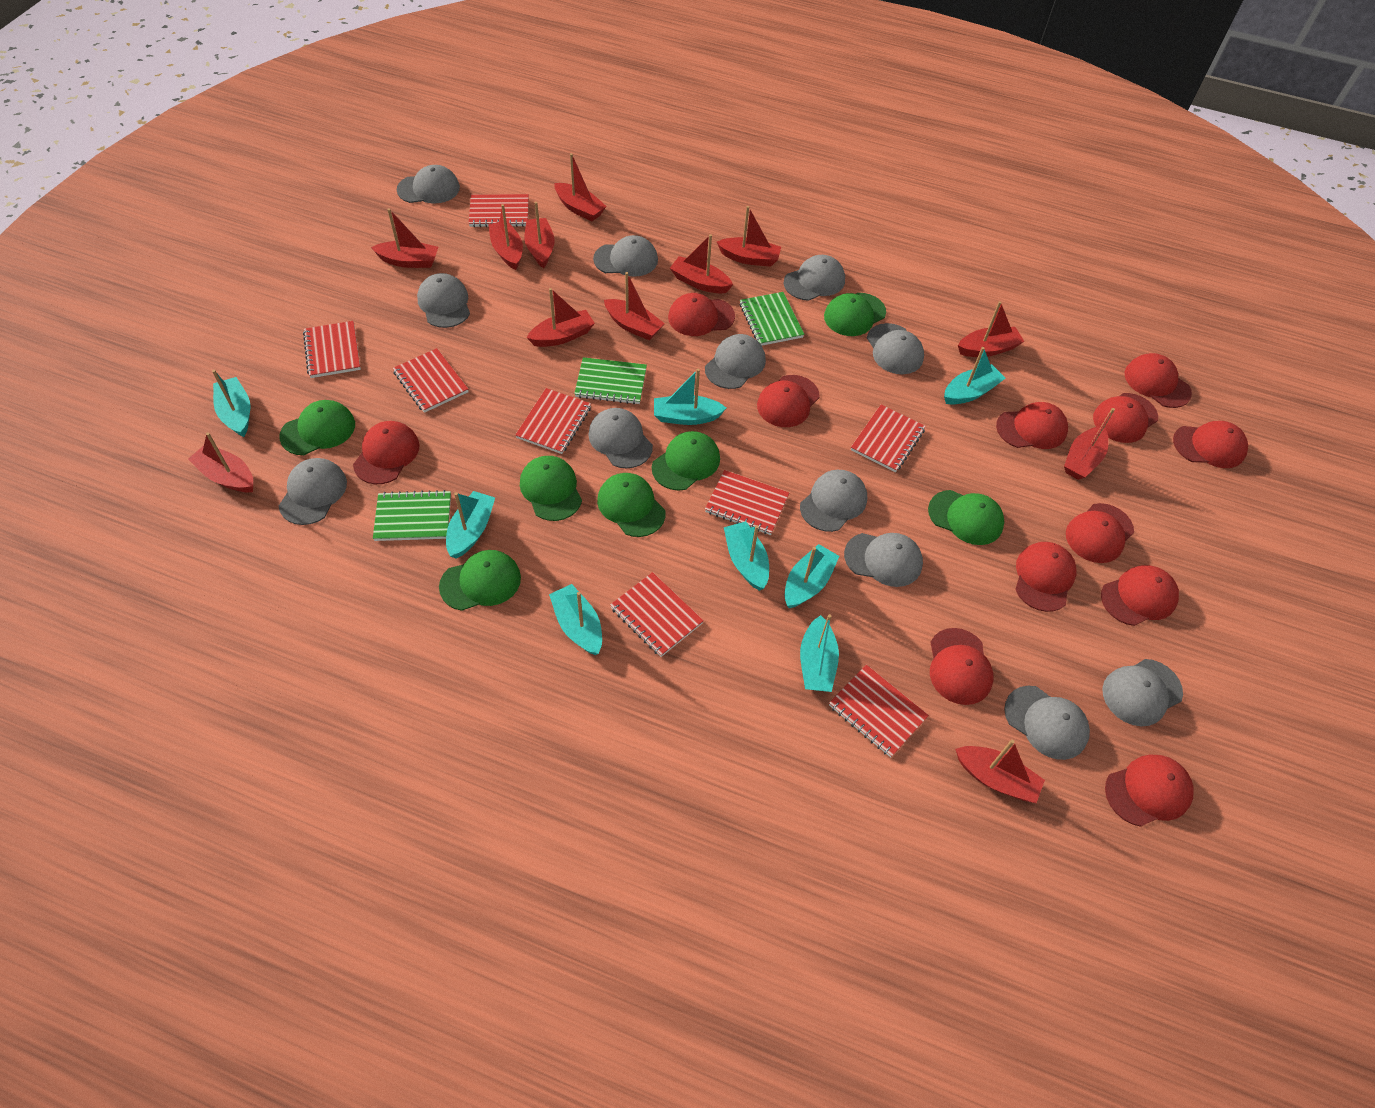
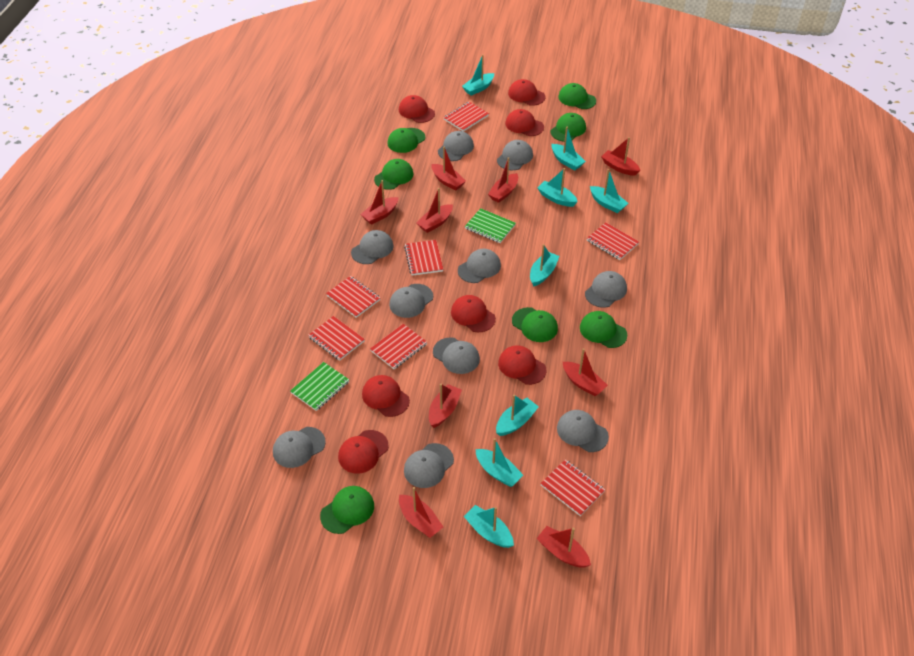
green notebook: [373,490,451,541] [574,357,647,404] [740,292,804,346] = 3 -> [290,362,349,411] [465,208,516,243] = 2
grey cap: [279,458,347,525] [397,165,460,203] [417,273,470,328] [588,408,653,468] [593,235,658,277] [705,334,766,389] [784,255,845,301] [800,470,867,532] [844,533,923,587] [867,323,924,374] [1004,686,1090,760] [1102,659,1183,726] = 12 -> [273,427,326,468] [351,230,394,264] [389,284,433,318] [404,443,454,488] [433,337,480,374] [438,131,474,161] [458,249,501,283] [497,140,533,170] [557,410,609,452] [585,271,627,308] = 10
red boat: [188,432,253,492] [371,208,438,268] [488,204,523,270] [524,202,555,268] [527,288,595,347] [554,153,606,221] [604,272,665,340] [670,234,733,293] [717,206,781,267] [955,739,1045,803] [958,301,1024,357] [1064,408,1115,480] = 12 -> [360,180,398,225] [399,487,443,538] [416,188,453,233] [429,384,462,428] [431,147,466,191] [488,157,518,203] [536,526,591,568] [563,348,608,396] [601,137,640,176] = 9
red cap: [353,421,420,484] [668,293,735,336] [757,375,819,427] [930,628,994,705] [996,402,1068,449] [1015,542,1076,612] [1066,503,1134,563] [1093,393,1158,443] [1101,565,1179,626] [1105,754,1194,827] [1125,353,1192,408] [1173,421,1248,468] = 12 -> [338,430,389,474] [362,375,410,417] [399,95,435,123] [451,295,496,332] [498,345,546,385] [505,109,544,136] [508,79,546,106] = 7
red notebook: [303,321,361,378] [393,348,469,413] [469,194,529,227] [515,388,591,454] [610,572,704,657] [705,470,789,535] [829,665,929,757] [851,405,926,472] = 8 -> [308,316,365,361] [326,276,380,318] [370,324,427,369] [404,240,444,276] [443,102,489,132] [540,460,605,516] [587,222,639,260] = 7

